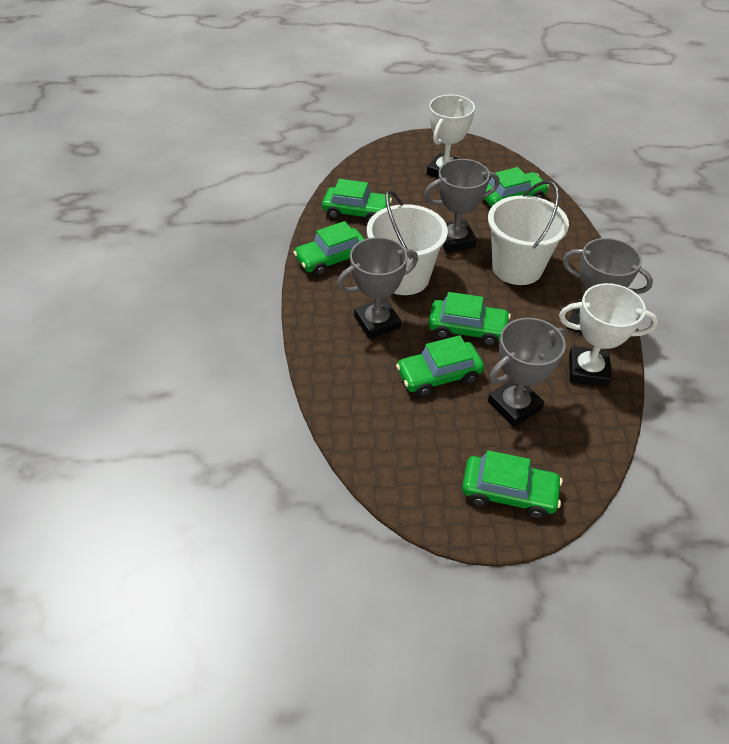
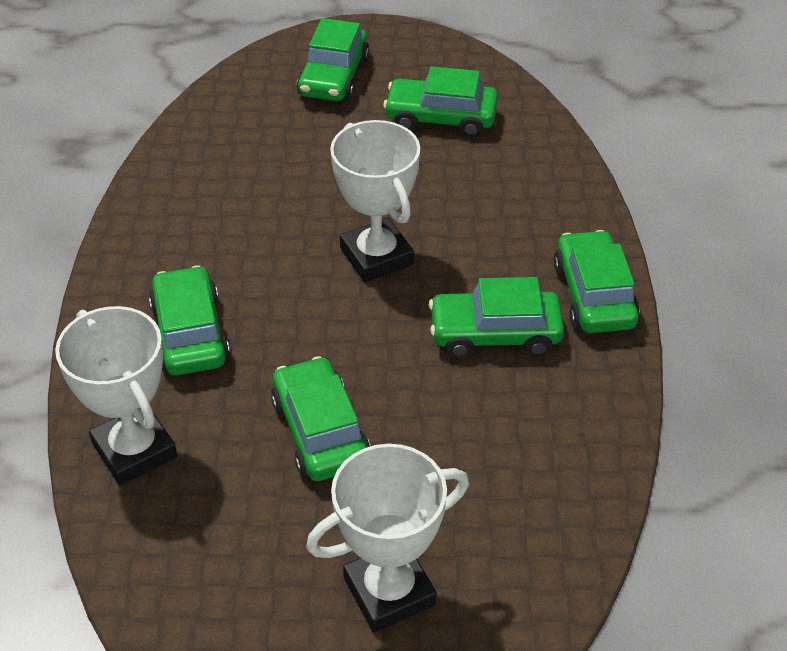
grey trophy: [337,237,418,339] [424,159,500,252] [488,318,566,427] [563,238,653,334] = 4 -> none = 0
white bucket: [367,190,448,295] [488,180,569,285] = 2 -> none = 0
white trophy: [427,95,475,179] [559,283,658,387] = 2 -> [55,306,178,486] [306,444,469,632] [330,120,420,282] = 3

